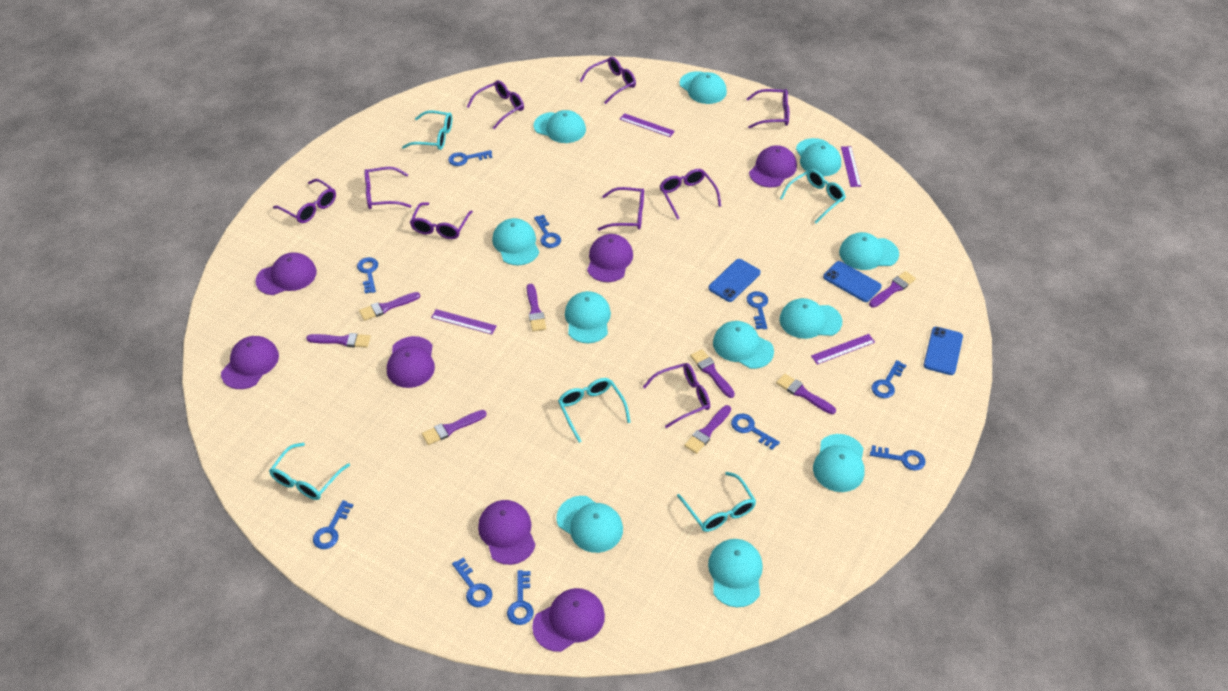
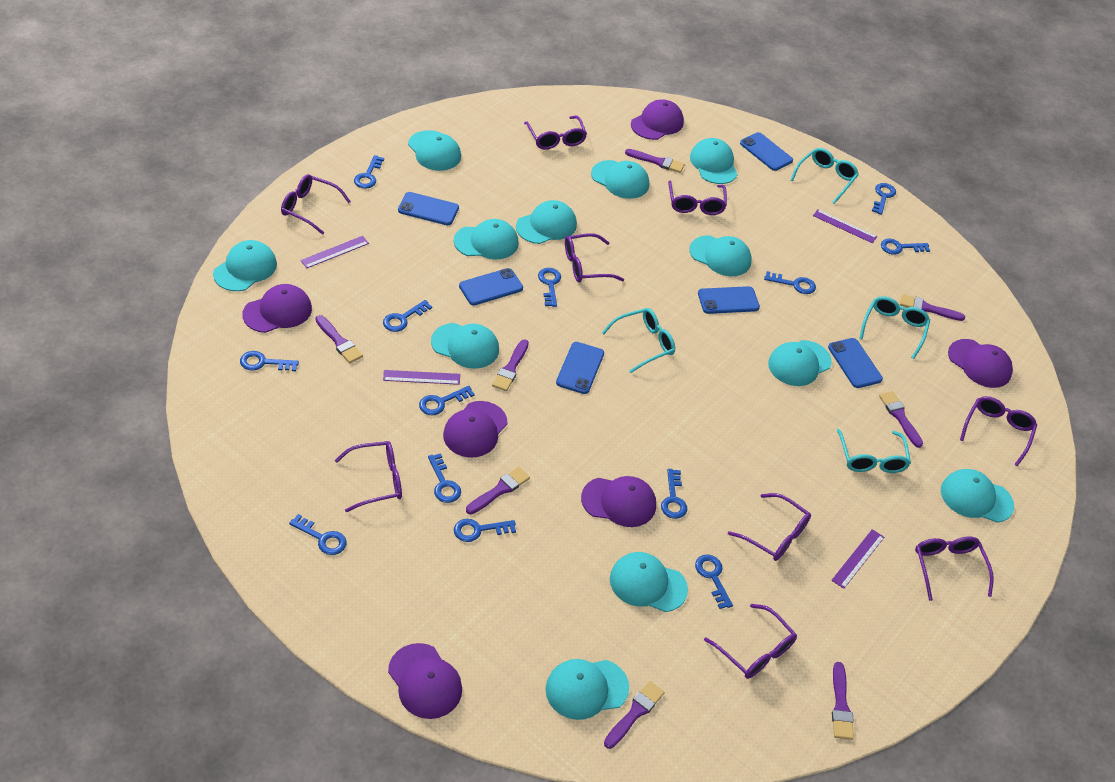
blue key: [313,500,354,549] [357,257,378,294] [448,150,492,166] [452,558,492,607] [507,570,533,625] [534,215,561,248] [731,414,780,450] [747,291,768,329] [870,445,926,471] [871,360,907,398] = 10 -> [240,351,299,371] [289,514,347,555] [354,155,384,189] [383,300,432,332] [419,386,475,415] [428,453,461,503] [454,519,516,542] [538,268,561,307] [661,469,687,519] [695,555,733,609] [764,271,816,294] [872,183,896,215] [881,239,930,255] = 13
blue phone: [708,259,760,302] [823,261,882,302] [924,327,963,375] = 3 -> [398,192,459,225] [459,268,523,305] [556,342,604,394] [698,286,760,314] [740,132,793,171] [828,338,883,388] = 6
purple cap: [221,336,279,389] [255,252,317,295] [387,336,435,388] [478,500,536,565] [532,588,605,652] [587,234,633,282] [749,145,797,188] = 7 -> [242,284,312,333] [388,643,462,719] [443,401,507,458] [581,476,656,527] [631,99,684,140] [948,339,1013,388] = 6
turquoise cap: [492,218,539,266] [534,110,586,143] [557,496,623,553] [565,291,611,343] [679,71,727,104] [708,539,763,607] [713,321,774,369] [779,298,842,339] [796,138,841,176] [813,434,865,492] [839,232,899,270] = 11 -> [213,240,277,291] [408,130,461,171] [431,323,499,369] [454,219,519,259] [516,200,577,244] [545,659,629,720] [591,160,649,199] [610,552,688,612] [689,235,752,276] [690,138,738,184] [768,340,832,386] [941,469,1014,523] = 12
turquoise glasses: [269,443,350,500] [402,111,452,150] [558,378,631,443] [677,472,756,532] [780,169,846,224] = 5 -> [602,308,675,373] [790,148,859,204] [837,429,911,473] [859,296,930,359] = 4

